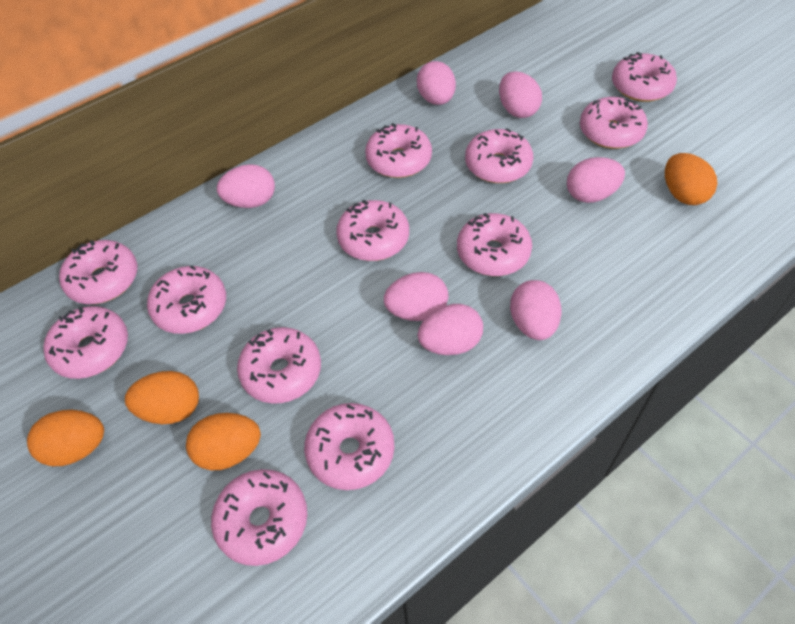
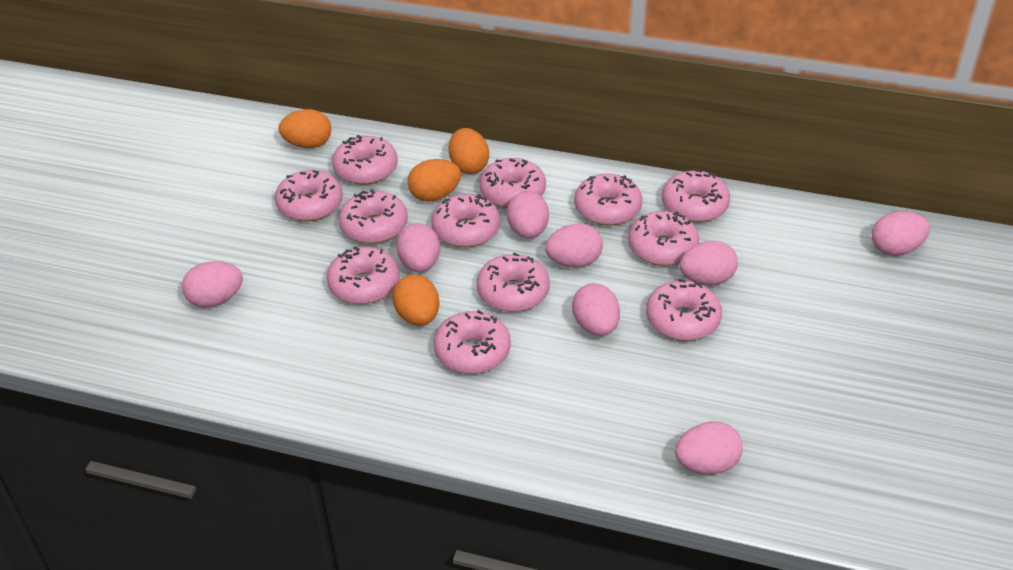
pink egg: [217,164,275,208] [384,272,448,321] [417,61,456,105] [418,304,483,355] [499,71,542,118] [510,280,562,340] [567,157,625,203] = 7 -> [182,261,243,308] [396,223,440,272] [507,191,549,239] [545,224,603,267] [572,283,620,336] [675,421,743,474] [680,241,738,285] [872,211,930,256] = 8

